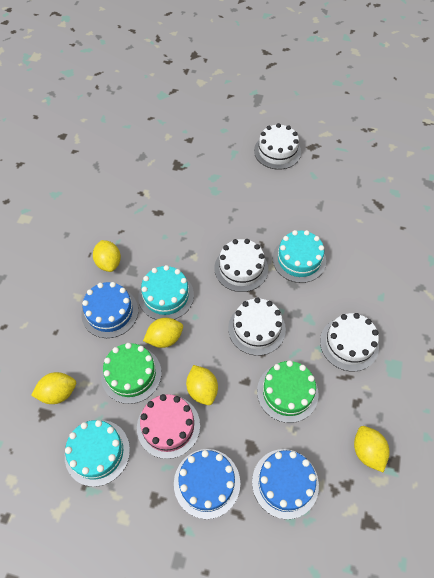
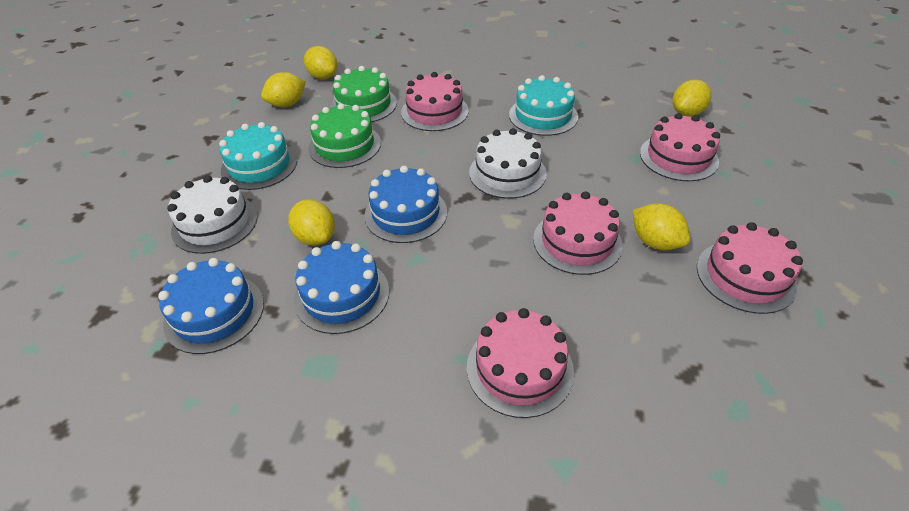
pink cake: [137,394,200,459] = 1 -> [401,72,469,131] [467,308,574,418] [533,191,623,275] [640,113,720,181] [697,222,803,314] = 5
turquoise cake: [65,420,130,487] [138,265,194,320] [273,230,326,283] = 3 -> [219,122,297,190] [509,75,578,136] = 2
white cake: [214,239,268,292] [228,298,286,356] [254,123,301,170] [320,313,379,372] = 4 -> [167,175,258,254] [469,128,547,199] = 2

